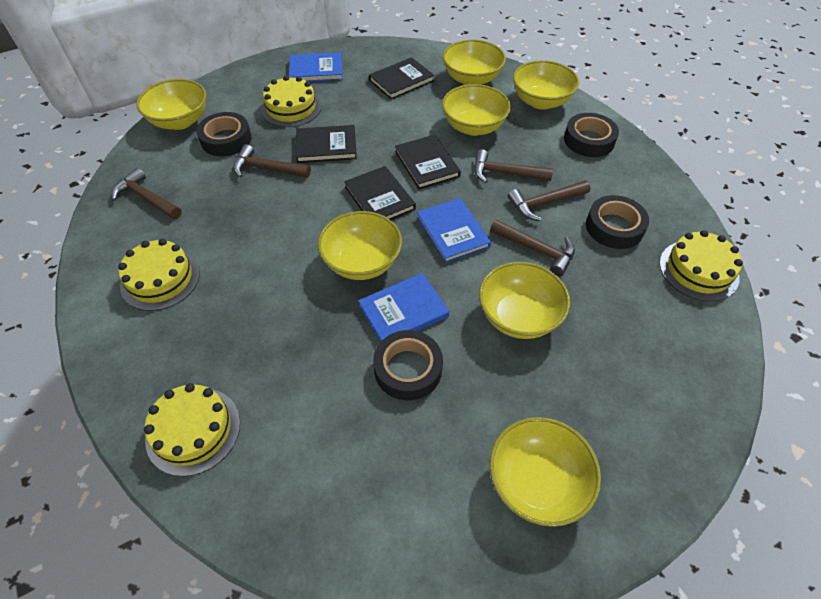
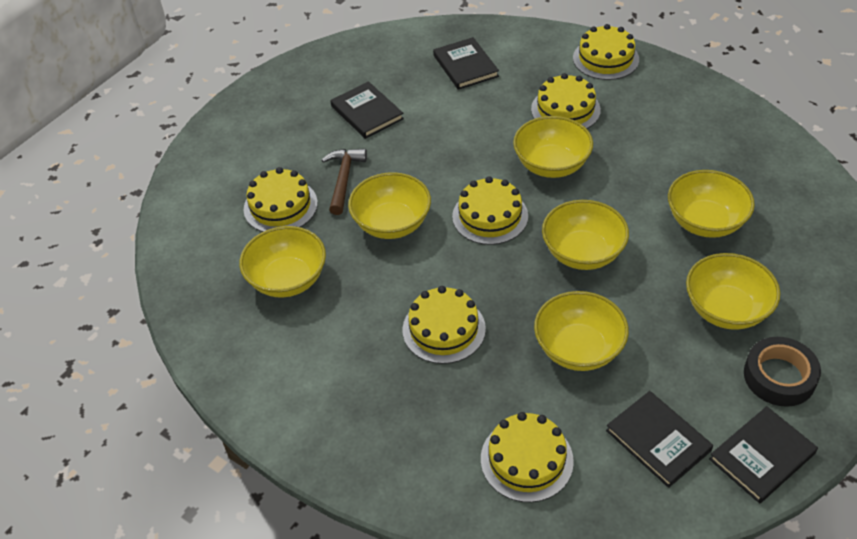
black tape: [196,112,252,156] [373,330,443,400] [564,113,619,157] [586,195,649,249] = 4 -> [744,337,821,407] = 1
blue book: [289,52,343,82] [358,273,449,342] [417,198,491,264] = 3 -> none = 0
brown hammer: [112,168,182,220] [233,144,311,178] [474,149,553,183] [490,219,575,276] [507,180,591,221] = 5 -> [322,149,367,215] = 1
yellow cake: [118,239,200,311] [144,383,240,477] [261,76,321,127] [659,230,743,301] = 4 -> [244,167,318,232] [402,286,486,364] [452,176,528,245] [481,412,574,502] [531,73,601,129] [573,24,639,80] = 6

